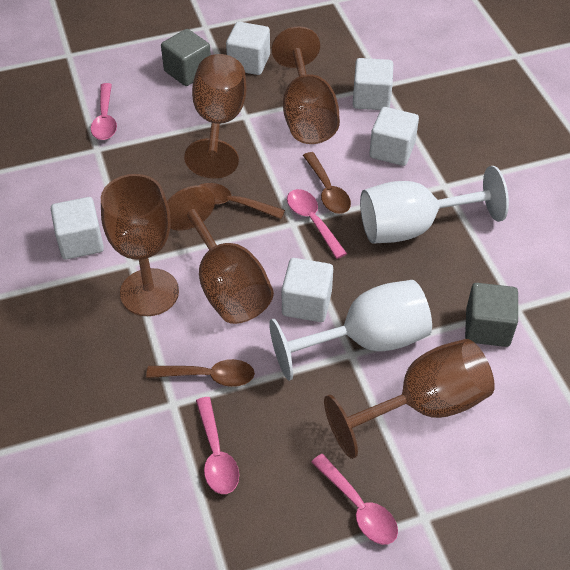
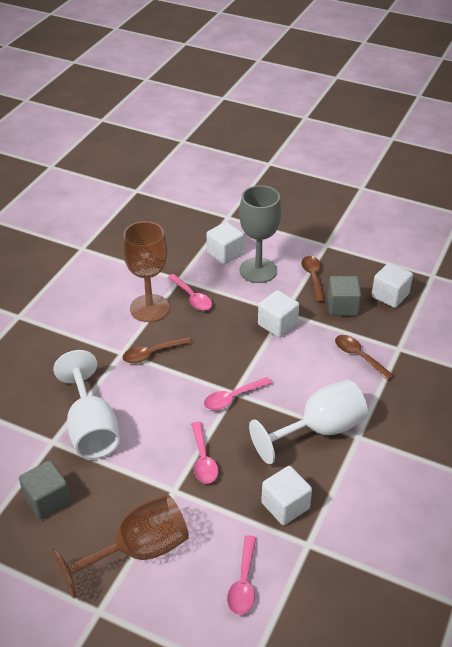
brown goblet: [101,174,179,316] [167,186,274,324] [184,54,247,179] [272,26,340,144] [324,339,495,459] = 5 -> [52,494,189,598] [123,221,170,322] = 2
grey goblet: none = 0 -> [239,185,282,283] = 1
white cube: [51,197,104,260] [226,22,270,75] [282,258,333,322] [353,58,393,110] [369,107,419,166] = 5 -> [207,222,244,264] [258,290,299,337] [261,466,312,525] [372,262,413,308] = 4

